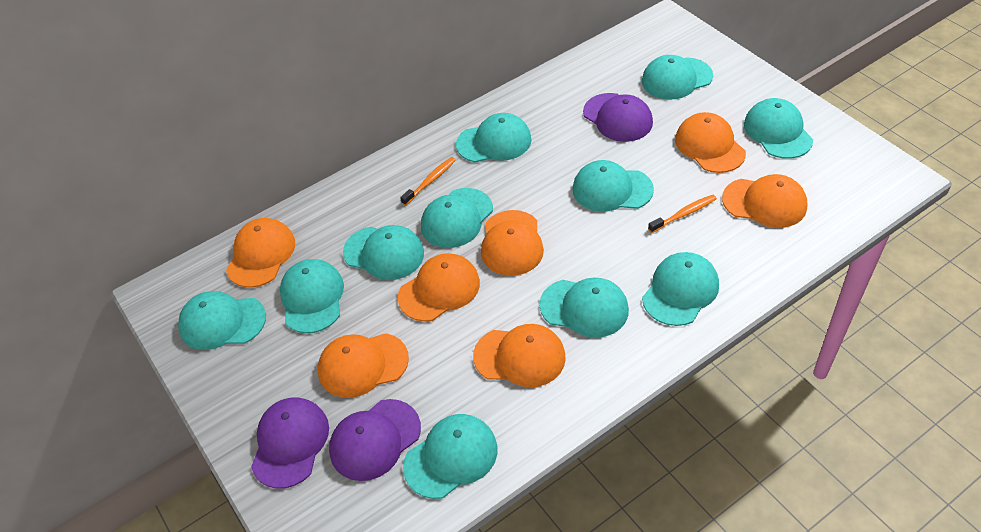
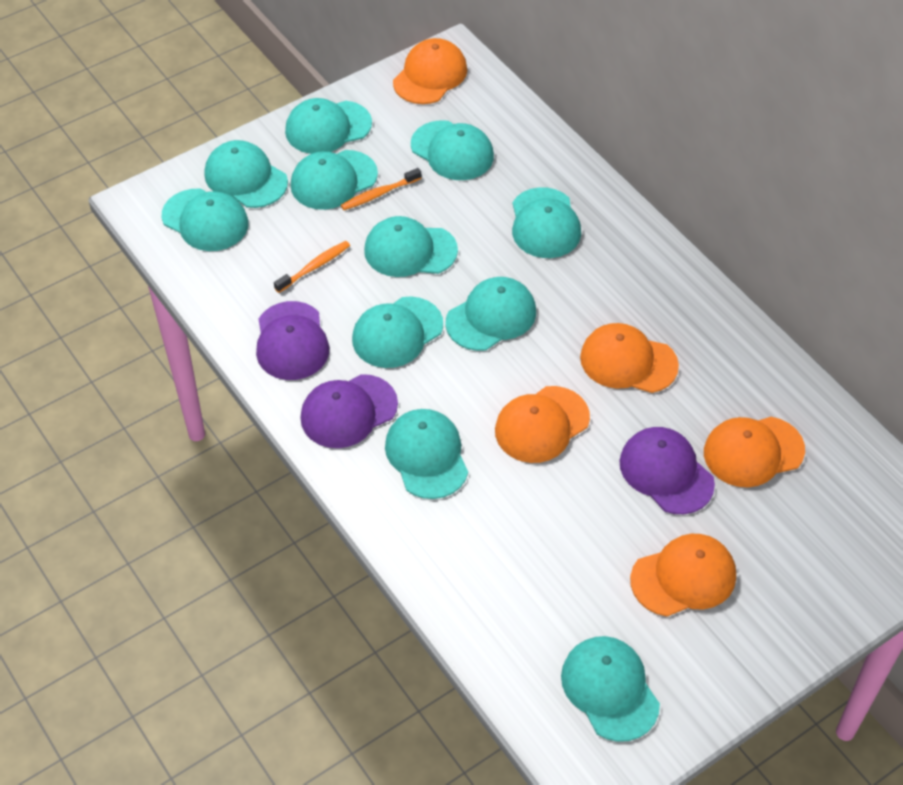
orange cap: [226,218,295,288] [318,333,409,398] [398,253,480,322] [473,324,566,387] [481,210,544,276] [675,112,746,173] [722,174,808,228] = 7 -> [393,38,468,104] [495,386,590,463] [580,323,679,393] [630,534,736,617] [704,417,805,487] = 5

